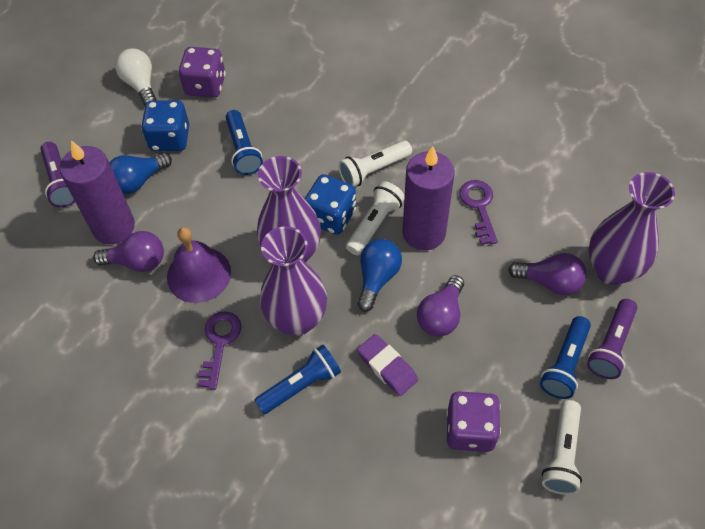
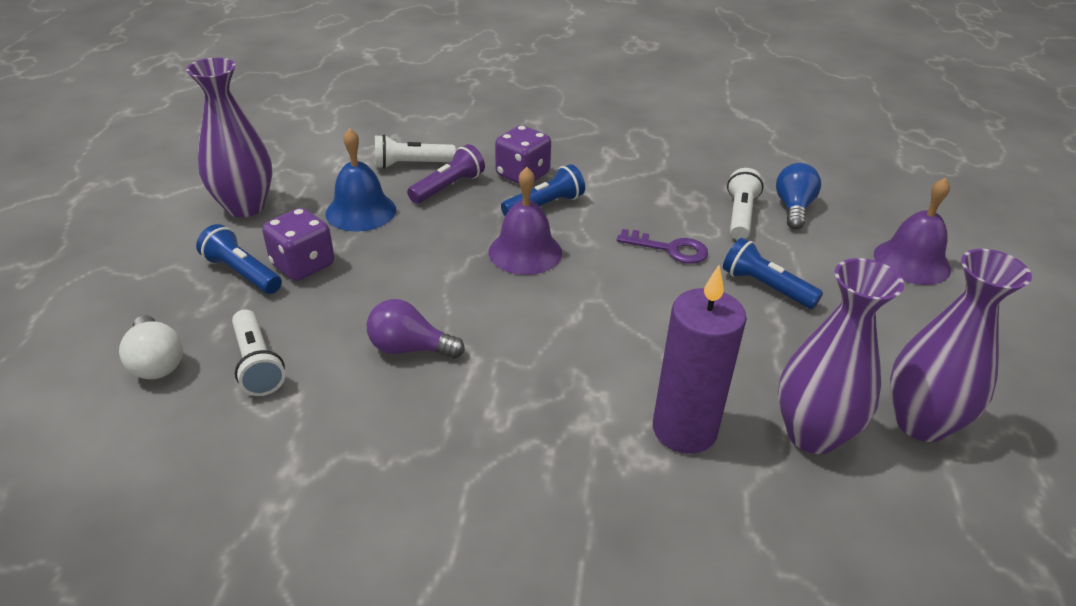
blue bell: none = 0 -> [325,128,396,232] = 1
blue dice: [141,100,189,151] [305,174,356,235] = 2 -> none = 0
blue light bulb: [109,153,172,194] [357,239,402,312] = 2 -> [776,163,821,229] = 1
purple bell: [167,227,231,303] = 1 -> [489,167,562,275] [874,177,951,285] = 2
purple candle: [59,140,135,244] [402,146,455,251] = 2 -> [653,265,747,454] = 1
purple eraser: [357,334,418,396] = 1 -> none = 0
purple flashlight: [40,142,75,207] [587,299,637,379] = 2 -> [407,144,485,204] = 1
purple key: [198,311,242,390] [459,180,498,245] = 2 -> [617,229,708,264] = 1
purple light bulb: [93,231,164,272] [417,275,464,337] [508,253,586,295] = 3 -> [367,299,465,358] = 1

